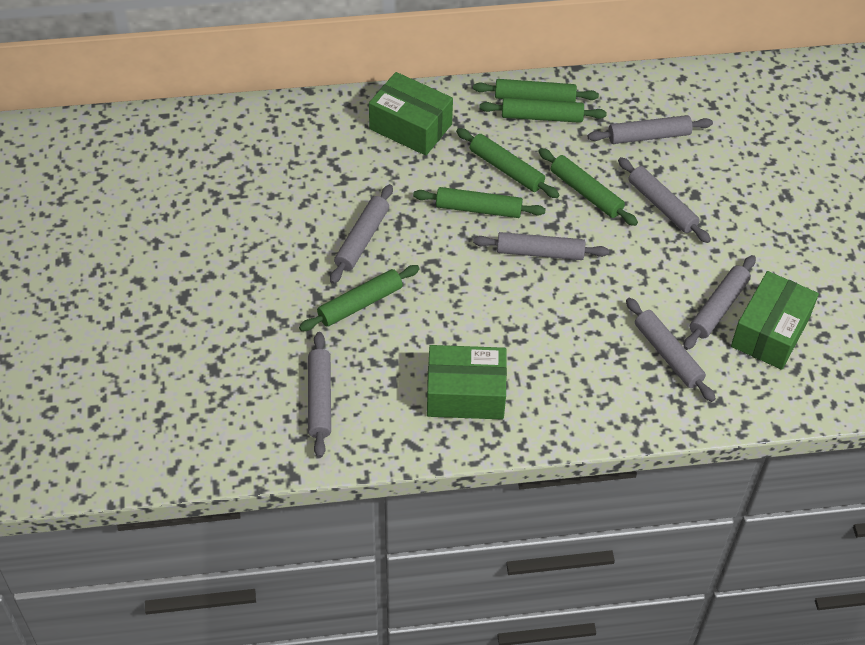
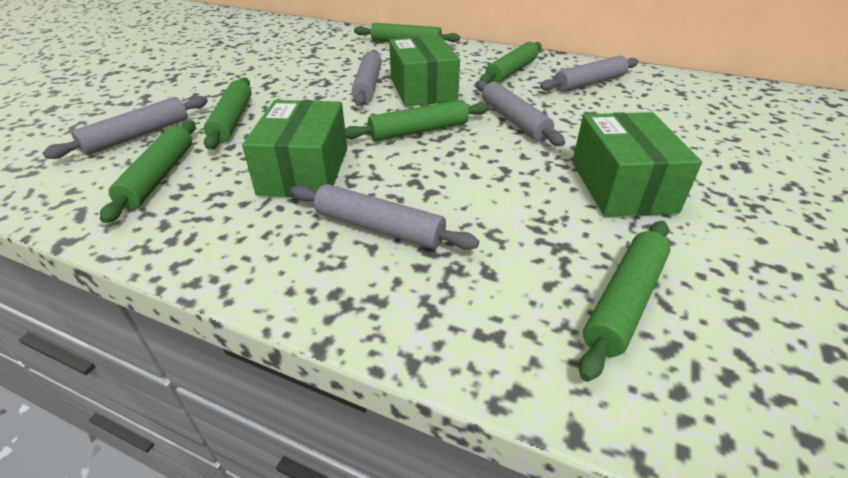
grey rolling pin: [308,332,331,458] [330,184,393,284] [473,232,609,260] [588,115,713,144] [618,157,711,243] [626,298,716,402] [684,255,756,350] = 7 -> [42,96,208,159] [291,184,479,250] [352,50,382,106] [476,80,565,146] [540,56,639,92] = 5

